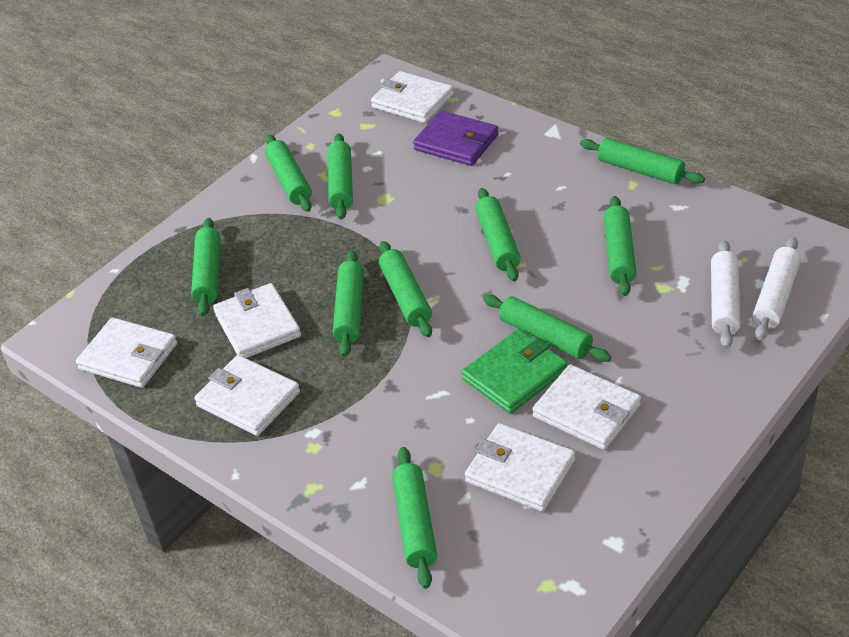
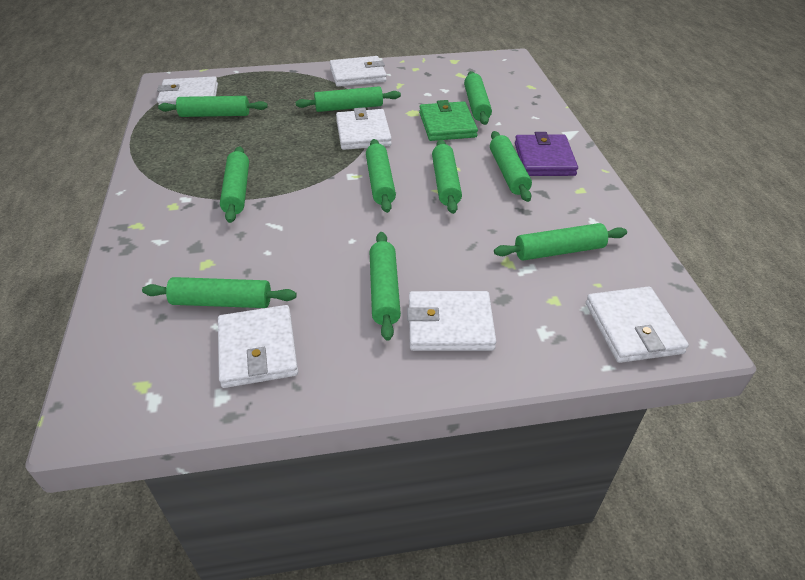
white rolling pin: [711,240,741,349] [753,237,801,340] = 2 -> none = 0

